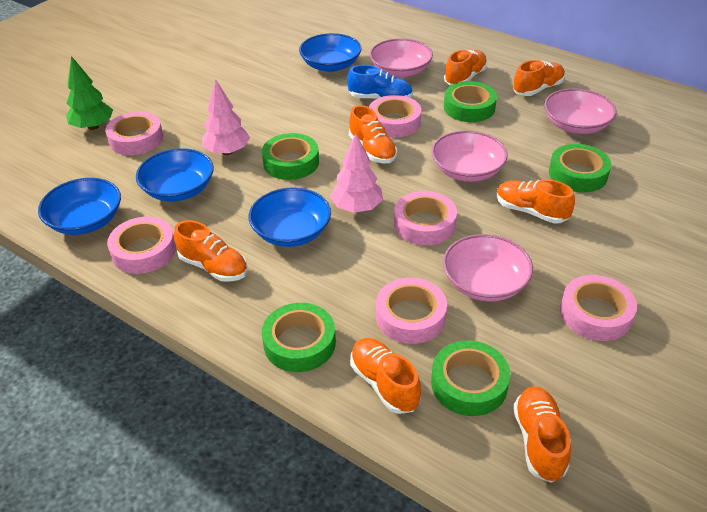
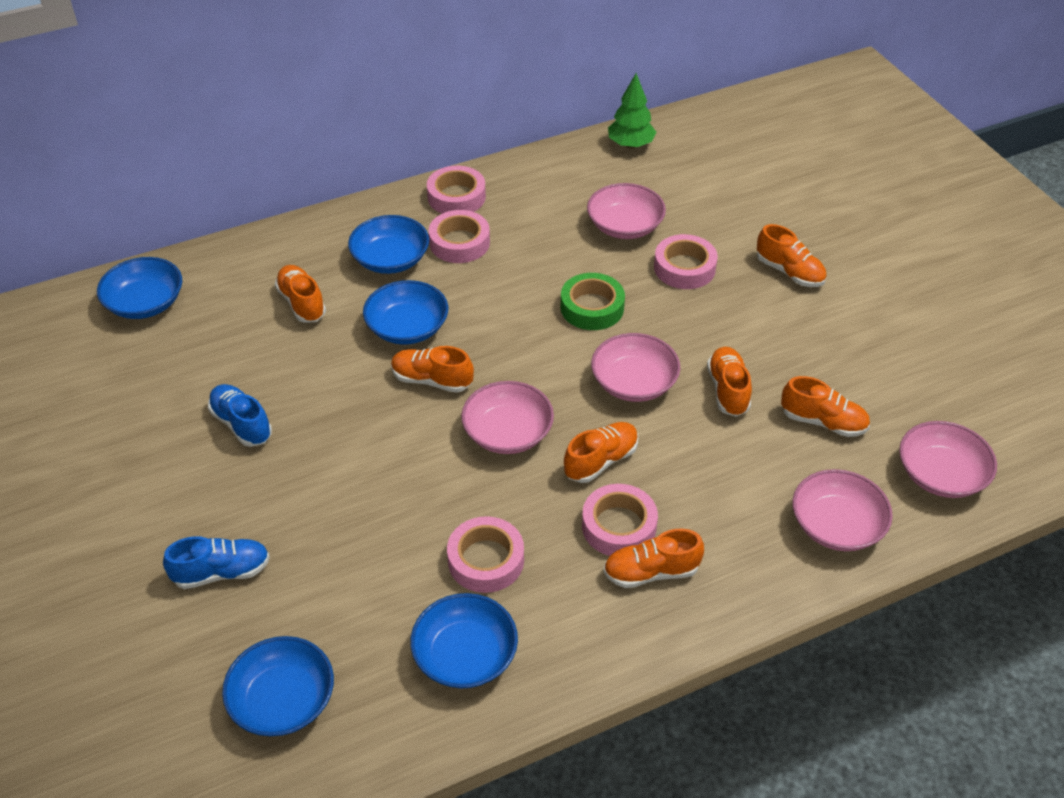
blue bowl: [38,178,121,235] [136,148,214,202] [249,187,331,247] [299,33,361,72] = 4 -> [97,257,182,319] [222,636,334,736] [348,215,429,274] [363,280,448,345] [410,593,518,688] = 5
blue shoe: [347,65,413,99] = 1 -> [163,536,270,589] [208,384,272,447] = 2
green tape: [262,133,319,180] [262,303,336,372] [431,340,510,416] [444,81,497,122] [549,144,611,193] = 5 -> [561,273,625,330] = 1
pink bowl: [370,38,433,78] [431,131,508,182] [443,234,533,301] [544,88,616,134] = 4 -> [461,381,554,454] [587,183,666,239] [591,333,680,402] [793,469,893,551] [899,421,997,498] = 5
pink tape: [105,112,163,155] [107,217,176,274] [369,95,421,138] [376,278,447,344] [394,191,457,245] [560,275,637,341] = 6 -> [427,166,486,214] [429,210,490,263] [447,516,524,593] [582,484,658,556] [654,234,718,289] = 5
pink tree: [202,79,250,155] [330,133,383,213] = 2 -> none = 0

